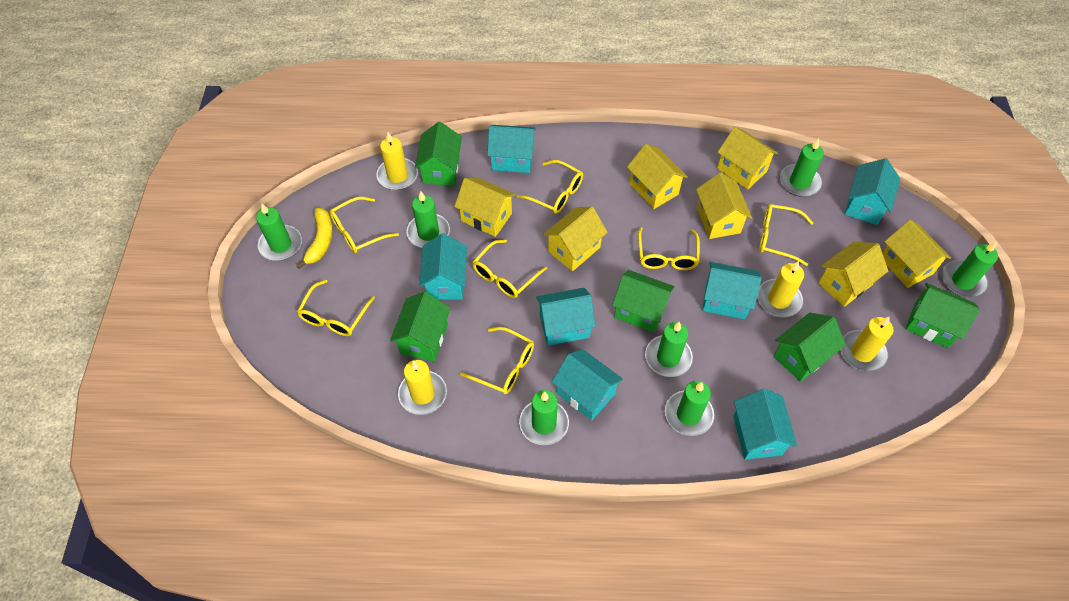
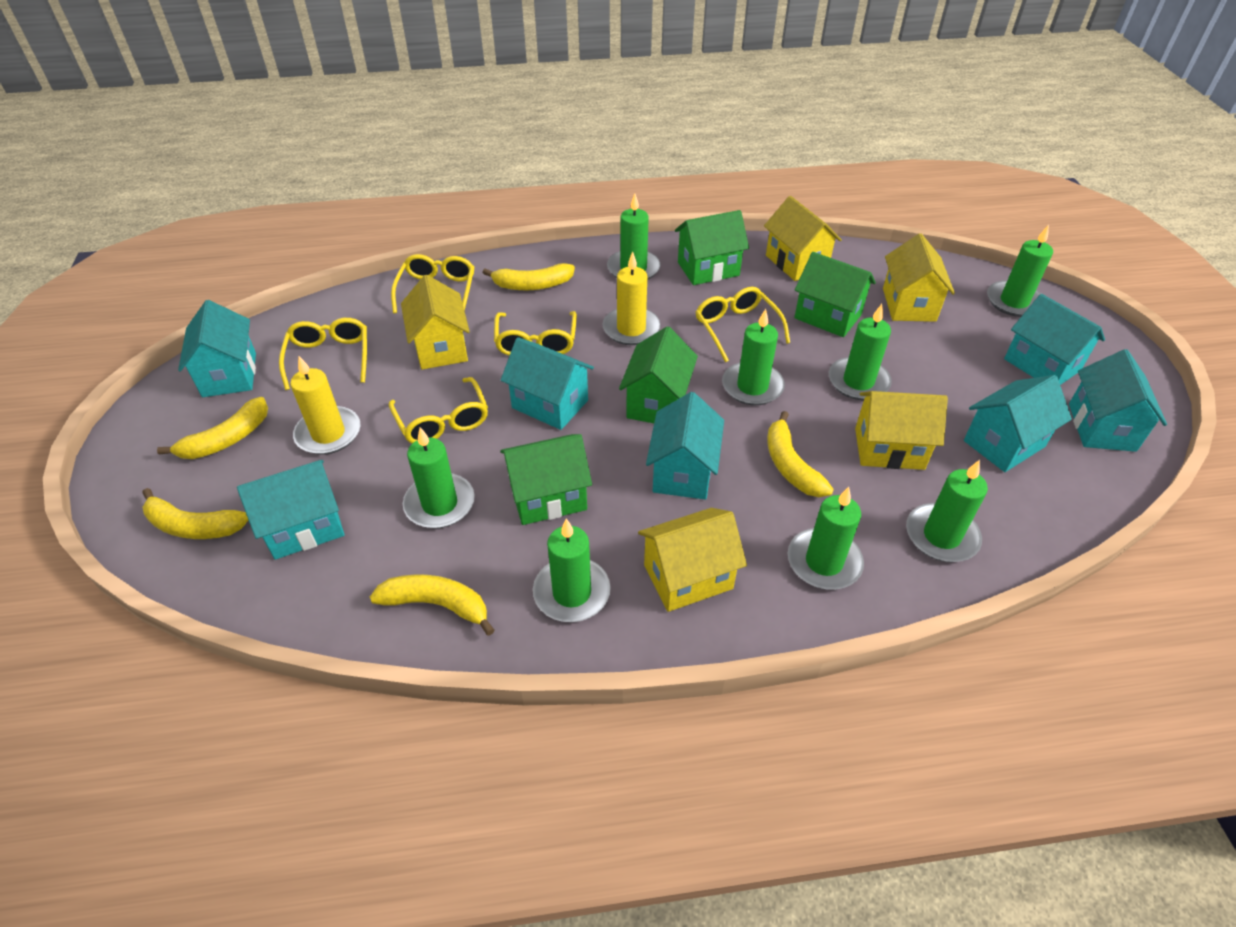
green candle: [256,204,302,261] [406,191,450,248] [519,390,569,445] [645,322,693,377] [665,381,714,436] [780,139,824,197] [942,241,998,298] = 7 -> [403,427,475,528] [533,518,611,622] [607,194,660,280] [722,309,785,405] [788,487,864,590] [829,304,892,400] [906,460,988,562] [987,225,1053,317] = 8
green house: [390,292,451,362] [415,122,462,186] [612,270,675,333] [773,313,846,382] [905,283,980,348] = 5 -> [500,434,592,525] [619,326,698,423] [675,210,749,285] [794,252,876,337] = 4
yellow banana: [296,208,333,269] = 1 -> [142,488,248,539] [157,397,268,459] [370,575,495,636] [482,263,575,290] [767,411,834,497] = 5
yellow candle: [376,132,418,190] [398,360,447,415] [757,261,804,318] [840,316,894,372] = 4 -> [290,356,360,455] [602,251,661,345] = 2
yellow glasses: [297,280,375,336] [329,197,399,253] [460,327,534,394] [472,239,547,298] [516,160,583,214] [638,227,700,270] [759,204,813,266] = 7 -> [279,318,367,390] [389,377,488,443] [391,254,474,314] [494,311,577,356] [696,287,790,363] = 5
yellow house: [454,177,516,237] [543,206,608,272] [627,144,688,209] [696,172,752,239] [717,127,778,189] [818,242,888,307] [882,220,951,288] = 7 -> [401,275,470,370] [638,508,747,612] [764,196,842,281] [855,391,948,470] [883,234,955,322] = 5

